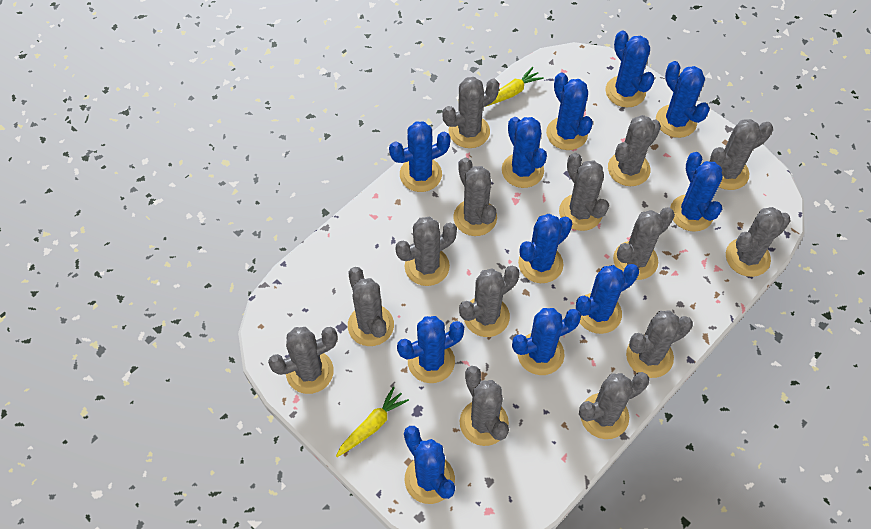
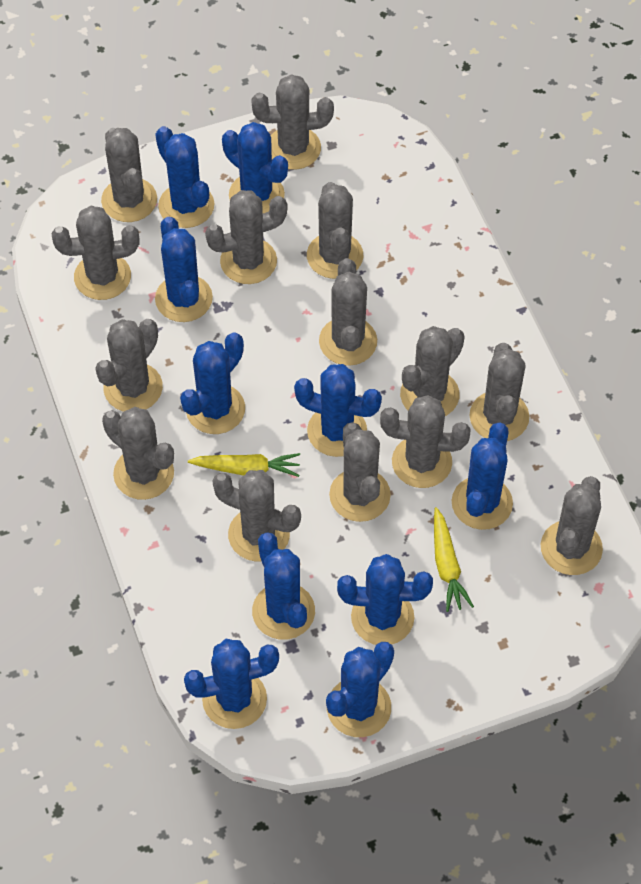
blue cactus: [389,121,451,192] [397,316,464,383] [404,426,455,504] [502,117,547,188] [512,308,581,375] [518,214,572,283] [546,72,593,150] [576,264,639,334] [605,31,655,107] [656,61,710,138] [670,152,723,232] = 11 -> [155,126,214,228] [155,217,213,322] [180,333,245,434] [184,639,279,729] [222,122,288,213] [252,532,315,640] [294,364,382,457] [326,642,394,737] [337,554,433,645] [452,423,513,530] = 10

